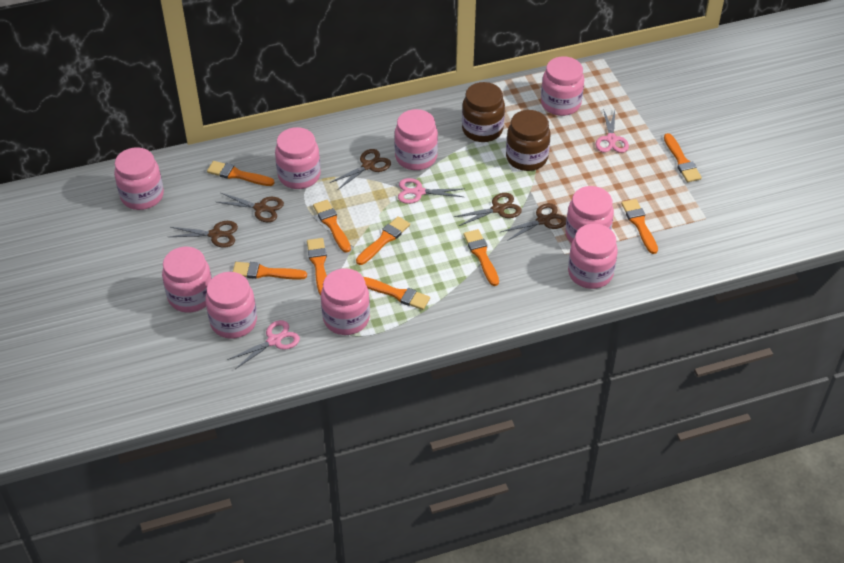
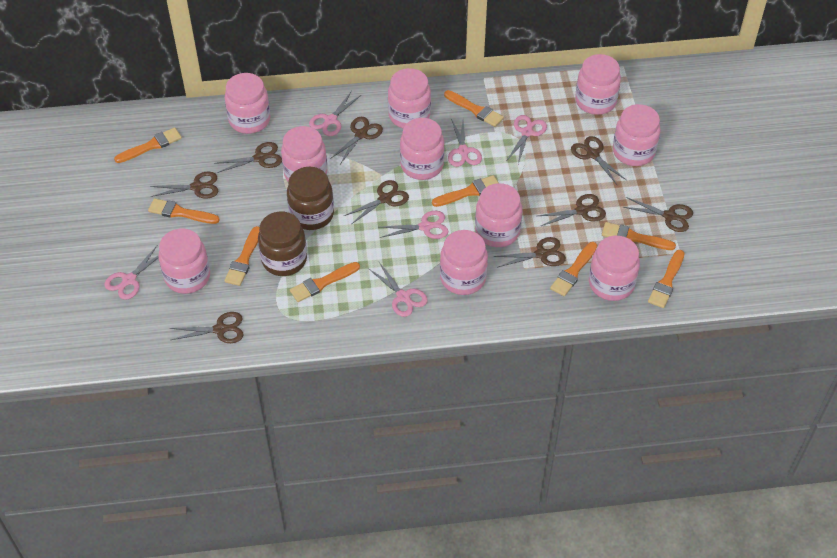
brown scissors: [169,221,238,247] [217,193,284,222] [330,149,391,190] [454,193,522,226] [501,203,567,241] = 5 -> [150,171,218,199] [169,312,244,343] [214,142,282,173] [330,117,383,164] [344,180,409,224] [494,237,566,267] [538,194,606,226] [571,136,626,185] [623,197,693,232] = 9
pink jar: [114,147,164,210] [162,247,212,313] [205,272,257,339] [275,127,321,189] [321,268,370,335] [394,109,438,170] [541,56,584,116] [566,186,614,244] [568,224,618,289] = 9 -> [158,229,210,294] [225,73,270,134] [281,126,327,181] [388,68,431,128] [400,118,445,180] [440,230,488,295] [475,183,522,247] [575,54,621,115] [589,236,640,301] [613,104,660,166] = 10
pink scissors: [227,320,300,369] [398,178,463,204] [596,109,629,153] = 3 -> [104,246,159,300] [309,91,361,136] [368,262,428,317] [380,211,449,239] [448,119,482,167] [507,115,547,164] = 6

